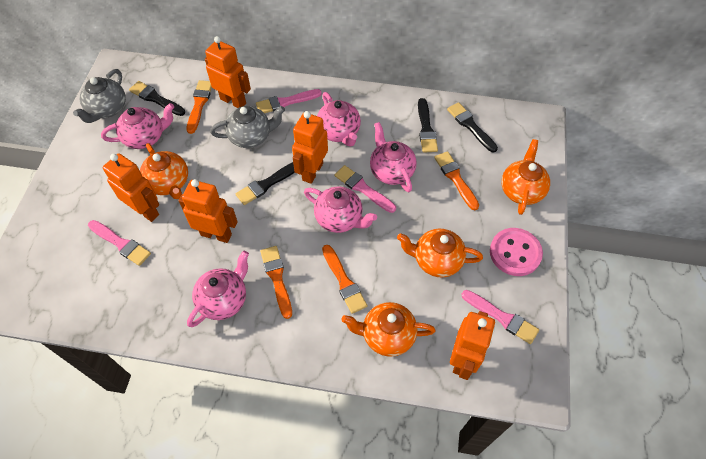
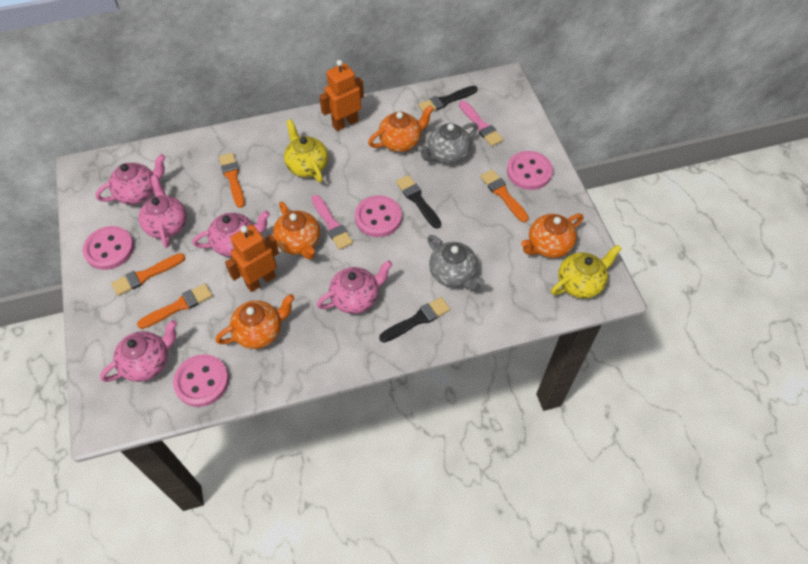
black brush: [129,81,185,116] [236,162,295,205] [418,98,438,153] [447,102,498,153] = 4 -> [379,297,450,343] [396,175,441,229] [418,86,478,112] = 3
orange robot: [103,153,159,222] [178,179,238,243] [205,36,251,108] [292,111,328,184] [450,311,495,380] = 5 -> [225,225,279,292] [319,60,364,131] = 2
pink brush: [88,220,151,266] [256,89,322,113] [335,165,396,213] [461,290,539,344] = 4 -> [312,195,353,250] [459,101,504,146] = 2
pink button: [490,228,543,276] = 1 -> [83,226,134,270] [173,354,229,407] [355,195,402,237] [507,151,553,190] = 4
yellow teapot: none = 0 -> [284,119,328,183] [551,244,622,299] = 2

